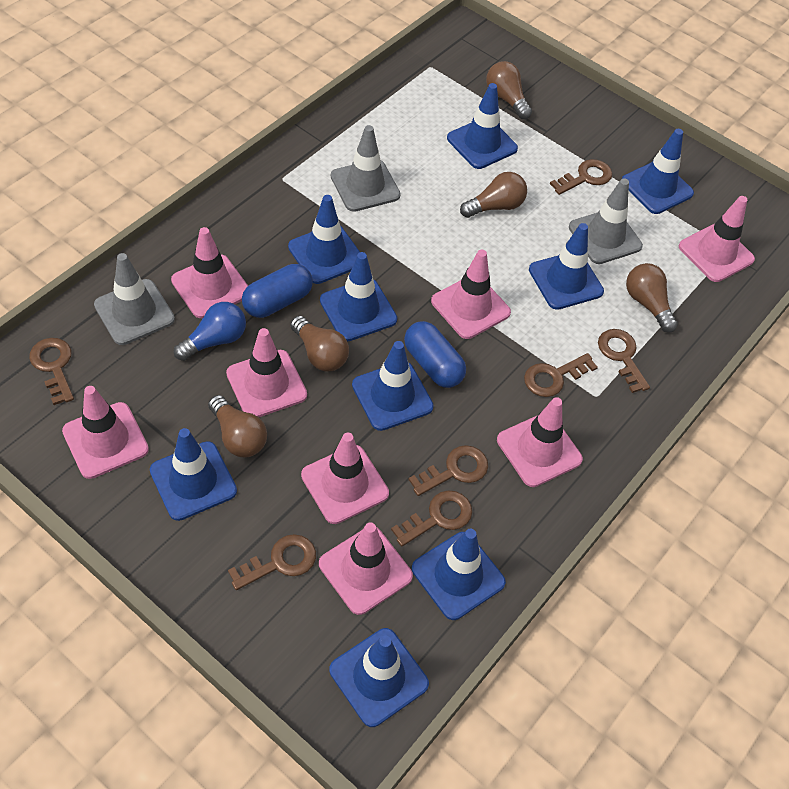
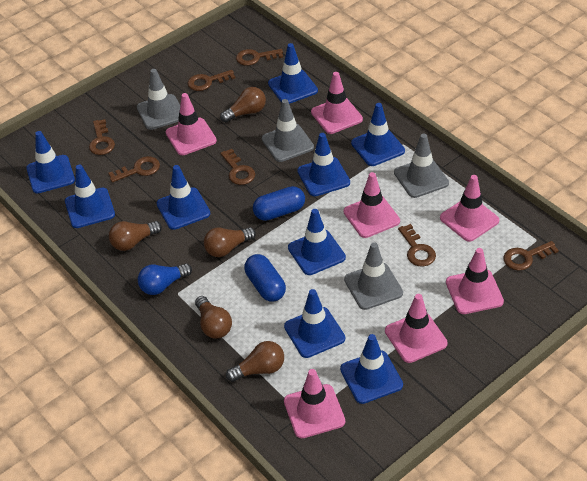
grey traffic cone: [94,253,175,345] [331,125,401,212] [569,178,643,264] = 3 -> [137,69,180,130] [262,99,314,162] [344,242,403,310] [394,134,449,198] = 4
pink traffic cone: [62,386,149,479] [171,227,248,318] [226,328,307,417] [301,433,389,524] [319,522,413,615] [431,249,511,339] [497,397,583,487] [679,196,755,282] = 8 -> [166,93,217,155] [284,369,345,438] [311,72,363,134] [344,172,400,238] [385,294,448,363] [440,175,499,242] [446,248,504,314] = 7

